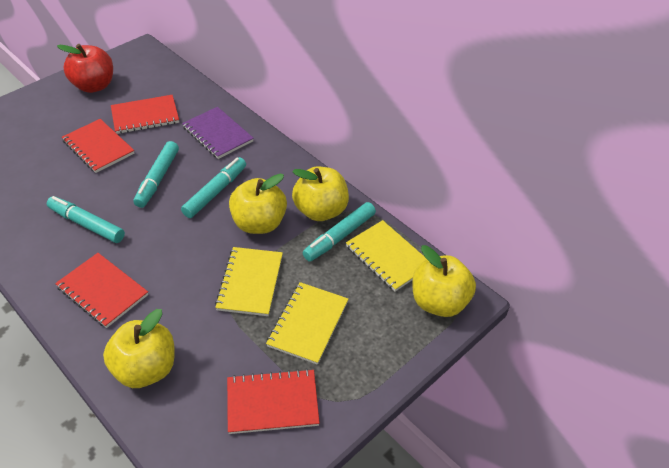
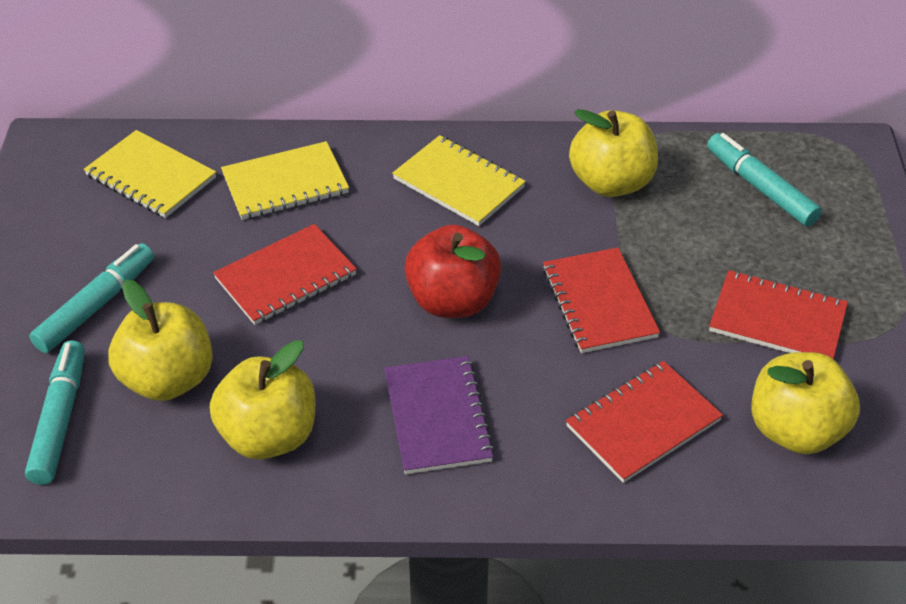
turquoise marker: [47,196,125,243] [133,141,179,208] [181,157,246,218] [303,202,376,262] = 4 -> [25,340,85,485] [29,243,154,353] [707,133,822,227] = 3

